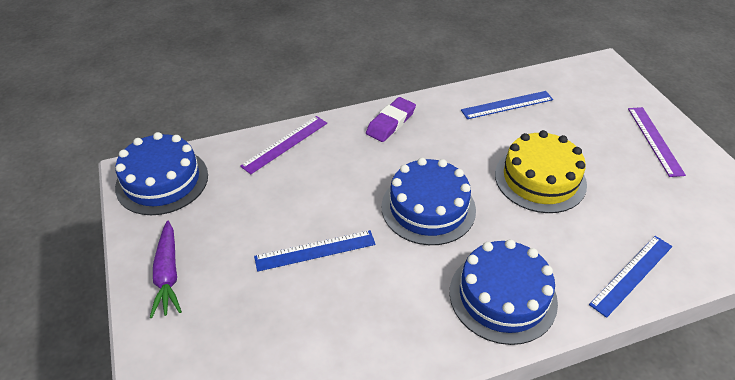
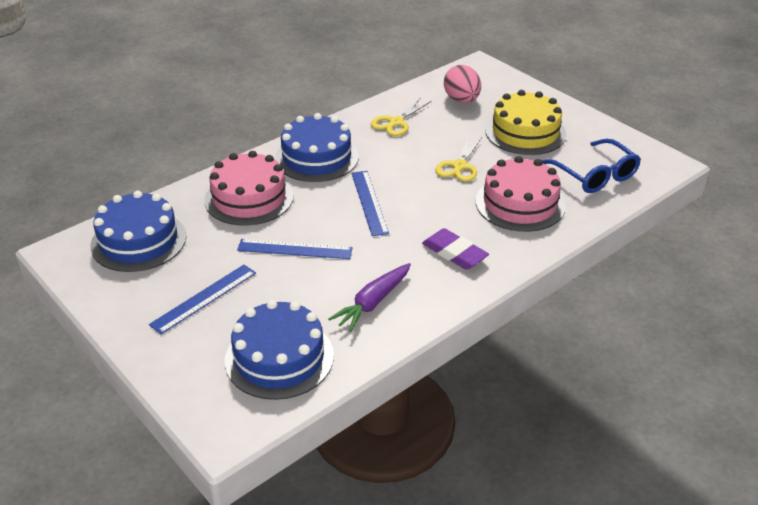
blue glasses: none = 0 -> [542,139,641,193] = 1
pink cake: none = 0 -> [205,151,294,226] [476,156,566,232] = 2
pink egg: none = 0 -> [444,65,481,103] = 1
purple ruler: [240,116,327,174] [628,107,686,177] = 2 -> none = 0
yellow scissors: none = 0 -> [371,98,432,136] [435,137,482,182] = 2

